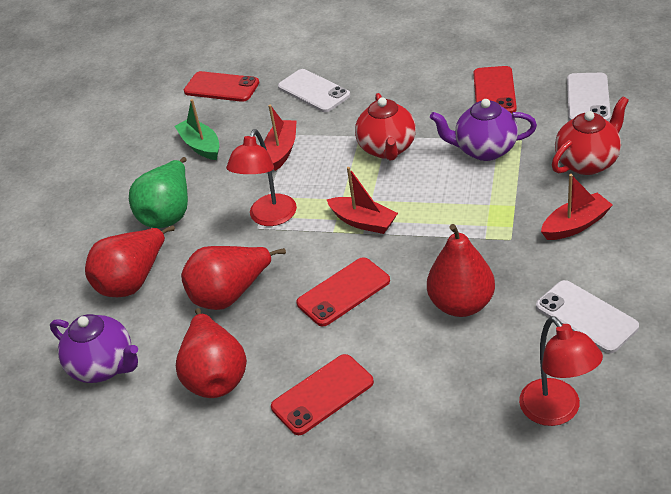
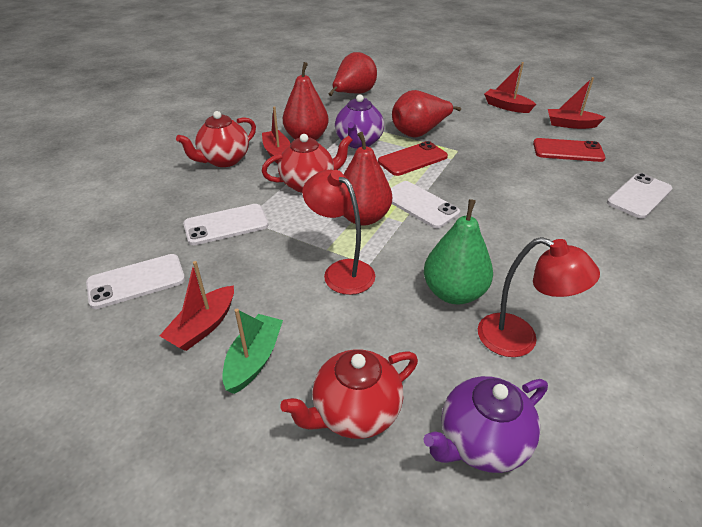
red boat: [264,105,297,171] [327,167,398,234] [541,174,613,240] = 3 -> [159,261,234,351] [262,106,291,164] [484,62,536,113] [548,77,606,129] = 4
red phone: [184,71,259,102] [271,354,374,435] [297,257,390,327] [473,66,517,114] = 4 -> [378,141,448,176] [533,138,606,162] = 2
red teapot: [355,93,416,161] [552,96,629,175] = 2 -> [176,111,256,167] [262,134,353,193] [280,349,418,439] = 3
white phone: [278,69,350,112] [536,280,639,353] [567,73,611,121] = 3 -> [86,254,185,309] [183,204,269,245] [391,181,460,228] [607,173,672,218] = 4

